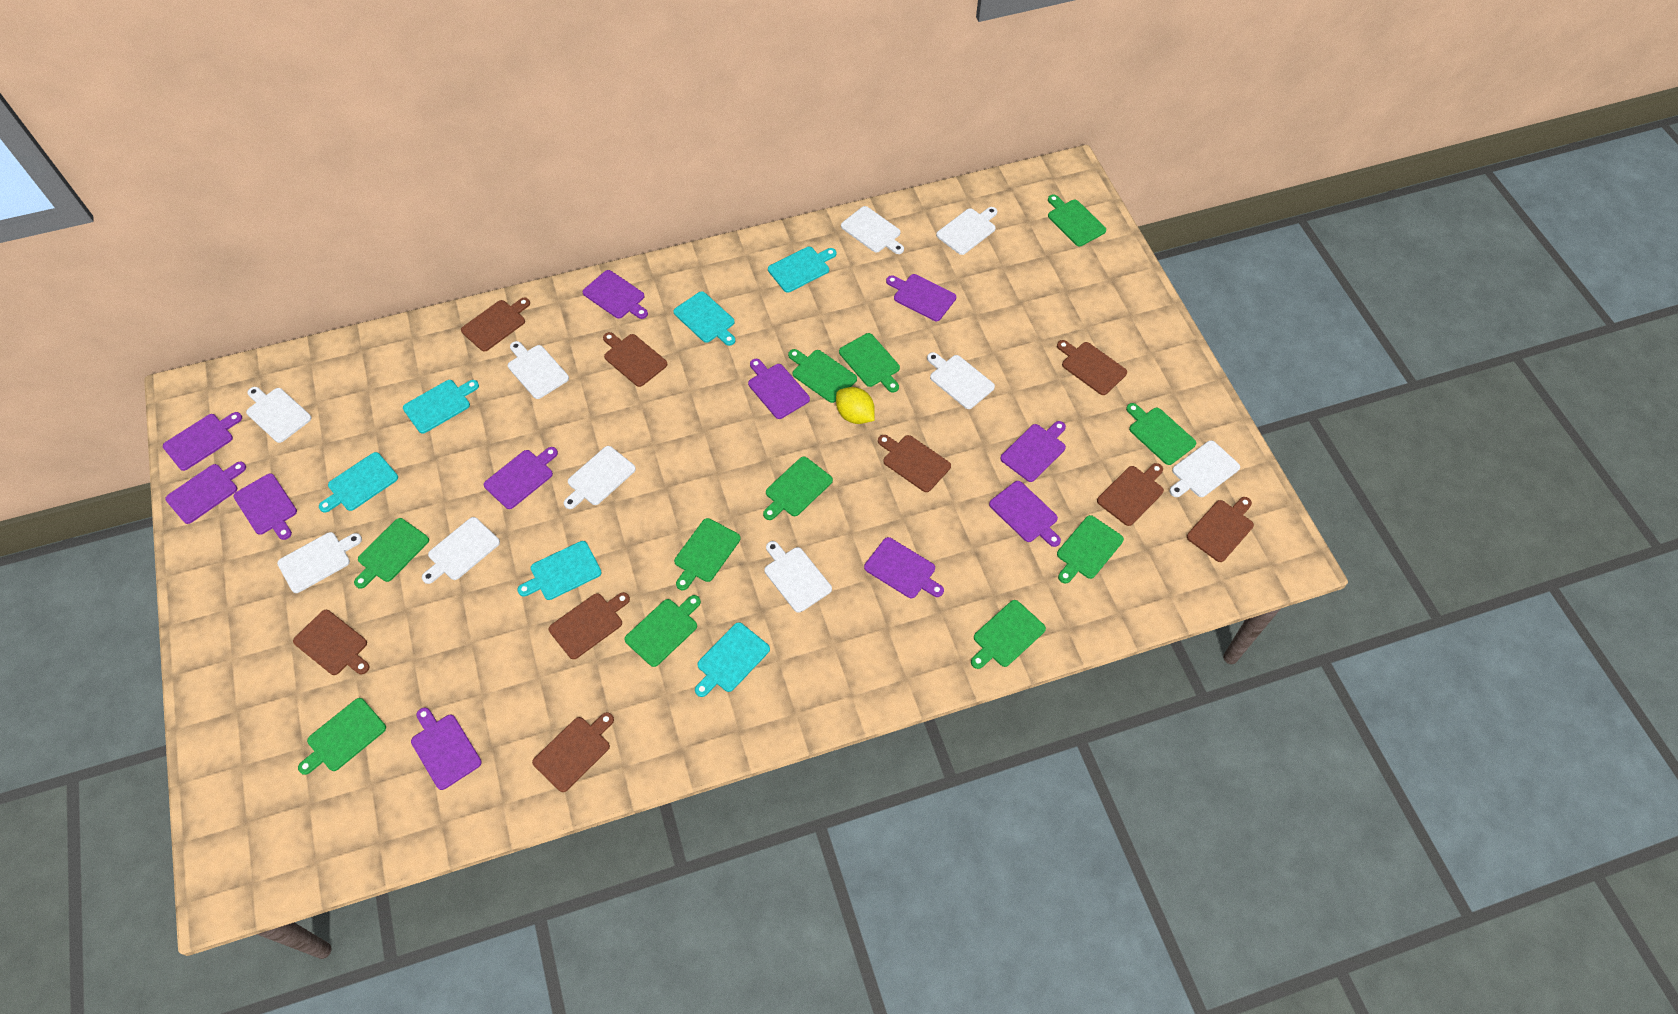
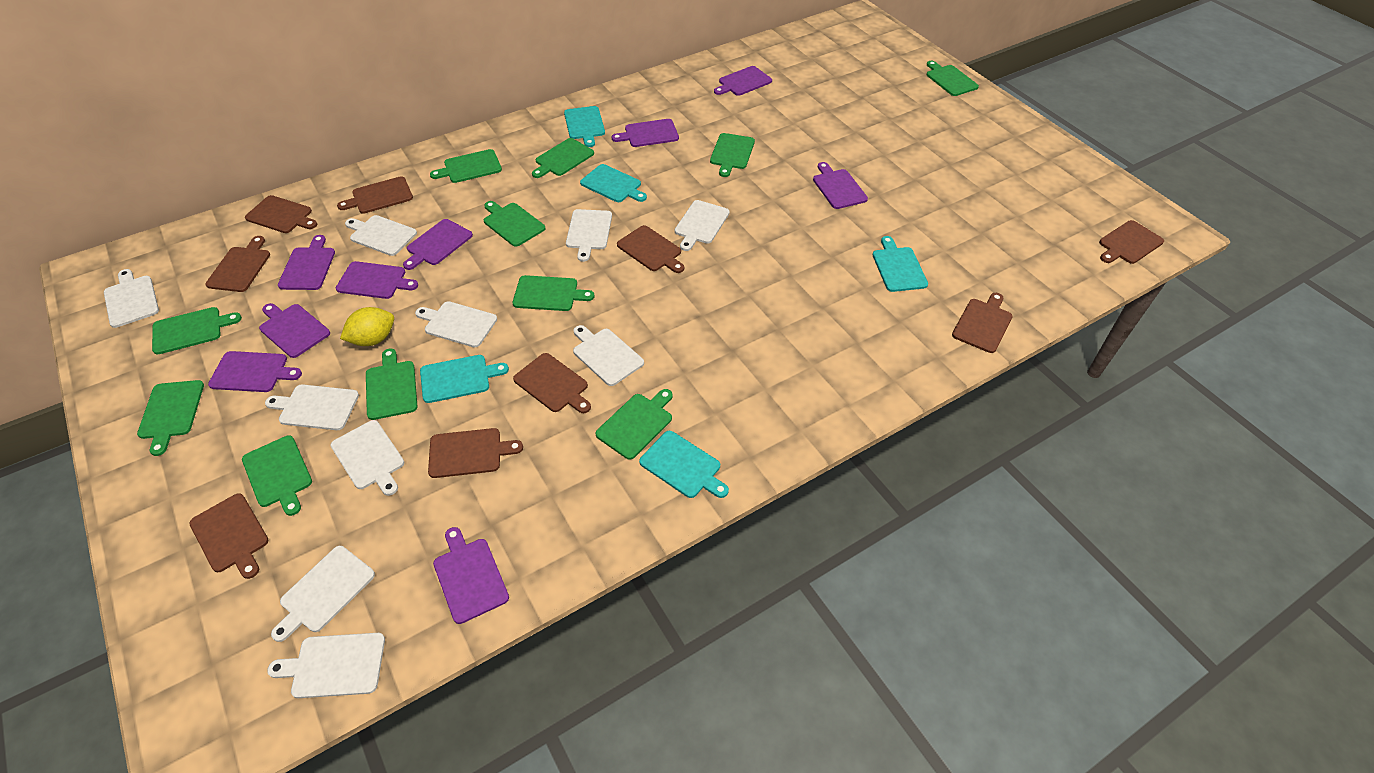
purple cutting board: [163,412,242,471] [165,461,246,524] [233,474,297,540] [411,708,482,790] [484,447,558,509] [583,270,648,319] [748,359,810,419] [864,537,944,598] [886,274,956,321] [989,481,1061,547] [1000,421,1066,482] = 11 -> [208,351,302,392] [259,303,330,358] [278,235,335,290] [336,261,418,299] [403,219,473,270] [433,527,509,624] [612,119,679,147] [714,66,772,96] [813,162,868,209] = 9
turquoise cutting board: [319,452,398,513] [403,380,479,433] [517,541,602,600] [674,291,735,346] [695,622,770,697] [768,247,836,293] = 6 -> [420,355,509,403] [564,106,605,147] [580,164,647,202] [639,431,729,498] [873,236,928,292] = 5

